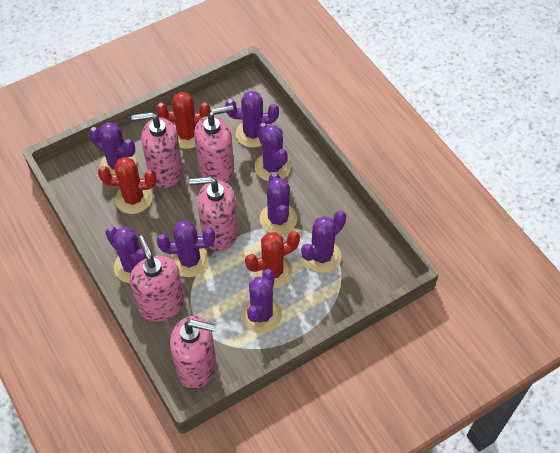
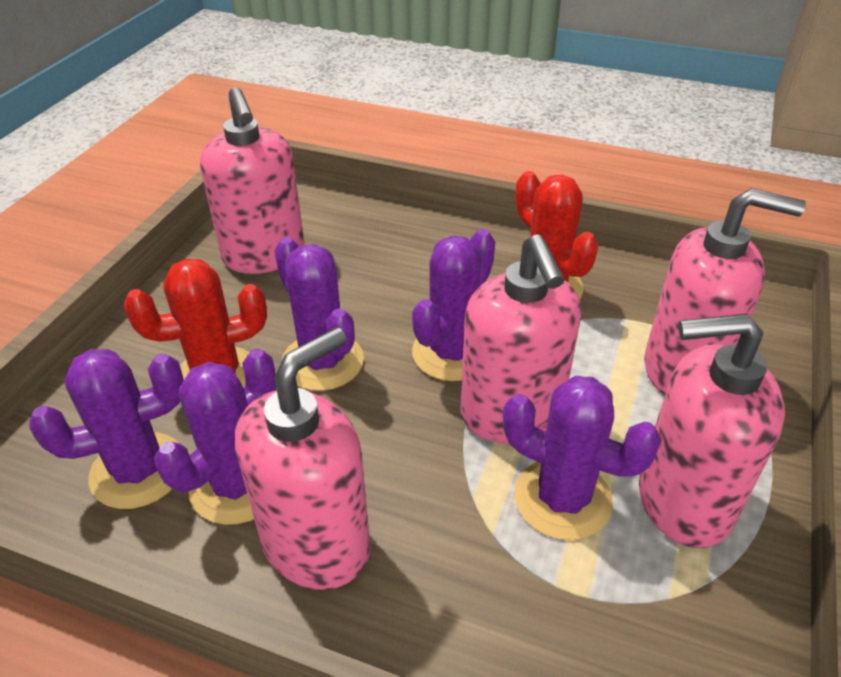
purple cactus: [89,122,137,174] [105,226,146,283] [157,220,215,277] [225,91,279,148] [242,269,282,333] [255,123,291,181] [260,173,297,235] [301,210,346,273] = 8 -> [29,349,184,509] [154,349,276,525] [274,237,364,391] [412,229,495,381] [503,376,661,540] = 5
red cactus: [98,157,157,214] [156,92,211,149] [245,231,300,288] = 3 -> [124,259,267,388] [515,171,599,299] = 2

